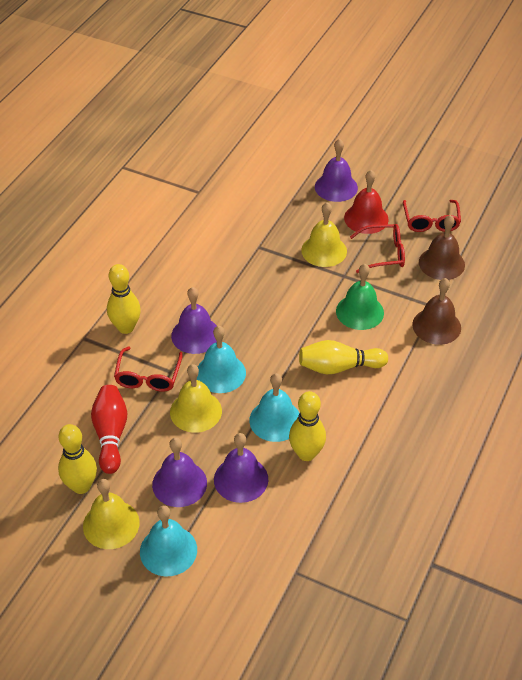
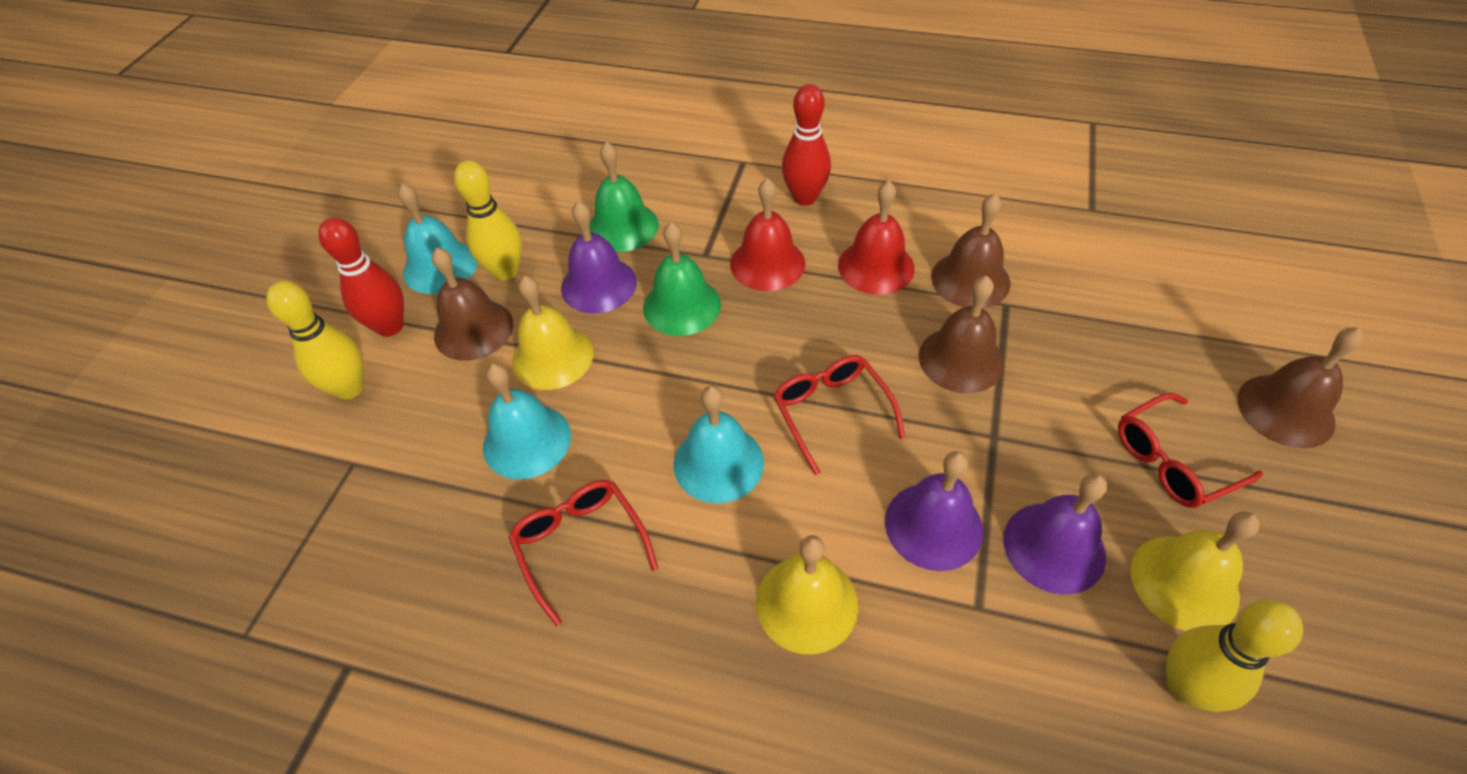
brown bell: [412,278,461,345] [419,215,465,280] = 2 -> [432,248,513,361] [919,276,1004,393] [931,193,1010,308] [1238,327,1364,448] = 4
green bell: [336,264,384,330] = 1 -> [590,142,659,252] [643,222,721,336] = 2
purple bell: [152,437,207,507] [171,287,217,354] [214,433,268,503] [315,139,358,202] = 4 -> [561,201,637,314] [885,451,983,571] [1004,474,1107,594] = 3
red bell: [344,170,389,234] = 1 -> [730,178,805,291] [838,180,915,295] = 2
red bowling pin: [91,385,127,474] = 1 -> [318,217,404,337] [782,84,831,206] = 2
yellow bowling pin: [58,424,97,494] [107,264,141,334] [289,391,326,461] [299,340,388,374] = 4 -> [266,281,364,399] [454,161,522,281] [1166,599,1303,712] = 3

